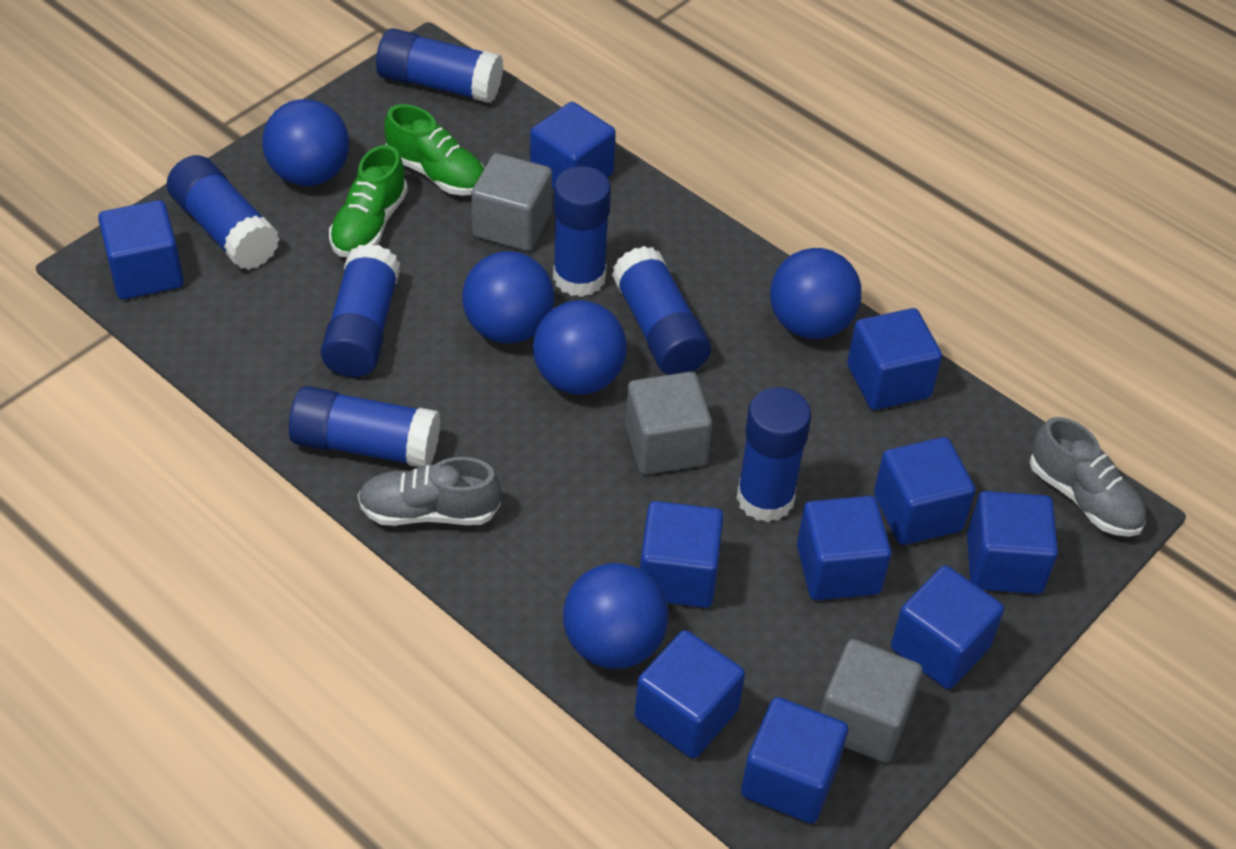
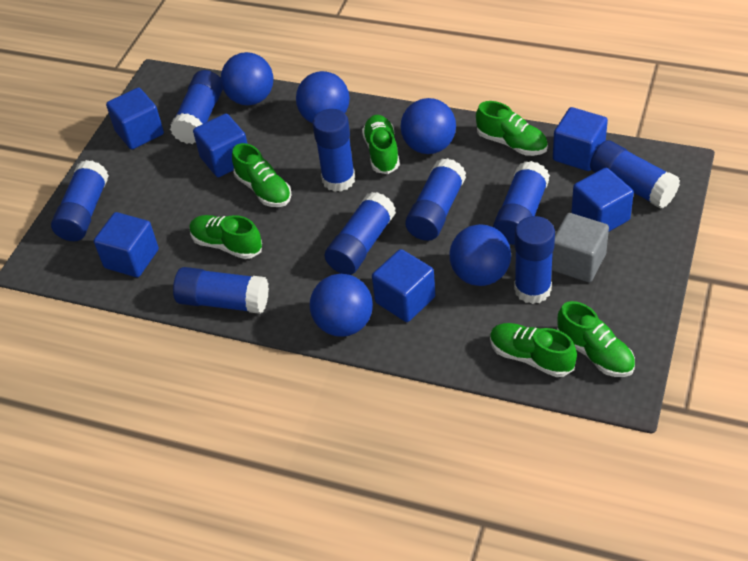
blue cube: [98,200,184,300] [530,102,616,189] [635,630,745,758] [640,501,723,608] [741,697,848,823] [797,496,891,600] [847,308,942,410] [874,437,975,545] [891,565,1004,689] [967,491,1058,594] = 10 -> [94,212,159,277] [106,87,164,149] [193,114,247,177] [372,249,435,322] [553,107,608,171] [571,168,634,231] = 6
blue glue stick: [166,155,280,270] [289,386,440,467] [320,243,400,377] [376,28,503,103] [553,166,611,297] [612,246,711,375] [736,387,811,522] = 7 -> [51,160,109,241] [170,70,223,144] [173,267,269,314] [313,109,355,192] [324,192,396,275] [405,158,466,241] [493,161,550,245] [514,216,555,304] [590,140,680,209] = 9
green shoe: [329,145,408,257] [384,104,484,196] = 2 -> [189,215,262,259] [232,143,292,207] [362,115,400,174] [476,101,548,156] [490,323,577,377] [557,301,635,377] = 6
grey cube: [471,153,552,251] [625,372,712,475] [820,639,922,762] = 3 -> [552,213,609,282] = 1
grey shoe: [358,457,501,526] [1030,417,1146,537] = 2 -> none = 0

